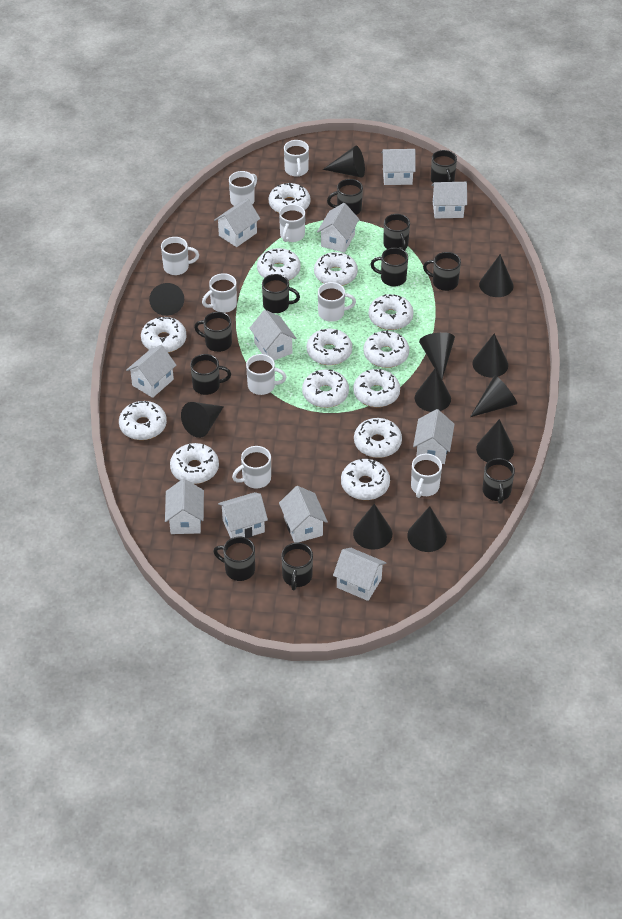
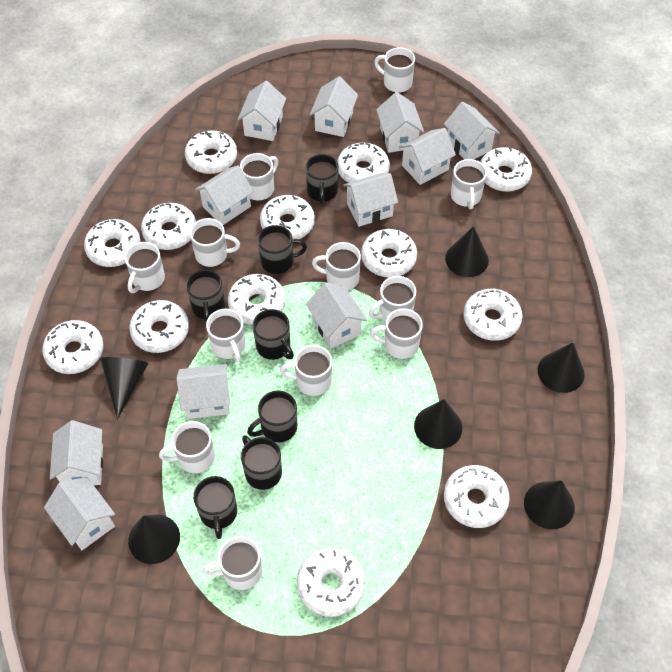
black cone: [149,283,184,316] [181,402,224,438] [323,146,365,178] [353,504,392,550] [407,506,447,552] [415,367,451,412] [419,332,455,379] [470,375,517,417] [472,333,508,377] [476,419,514,462] [479,254,513,297] = 11 -> [100,357,149,419] [128,514,180,564] [414,399,462,449] [445,226,489,277] [524,480,575,529] [537,343,585,393] = 6
black mug: [190,354,231,395] [194,312,232,352] [213,537,255,581] [262,274,300,313] [281,542,313,590] [327,179,363,215] [370,248,408,287] [383,214,410,251] [423,252,461,291] [431,150,457,183] [483,458,515,504] = 11 -> [186,270,225,322] [193,476,237,539] [241,435,282,490] [247,391,297,442] [252,309,294,360] [258,225,307,274] [305,154,339,204] = 7
white mug: [161,237,199,275] [202,273,237,313] [229,171,257,206] [232,446,271,488] [246,354,286,395] [279,204,305,242] [284,140,309,177] [318,282,356,322] [411,454,442,498] = 9 -> [125,242,165,293] [159,421,215,473] [190,218,240,267] [203,536,262,590] [206,309,245,362] [240,153,278,200] [280,345,332,396] [312,242,361,290] [369,276,416,322] [370,308,423,359] [374,47,415,93] [451,159,487,209] = 12

